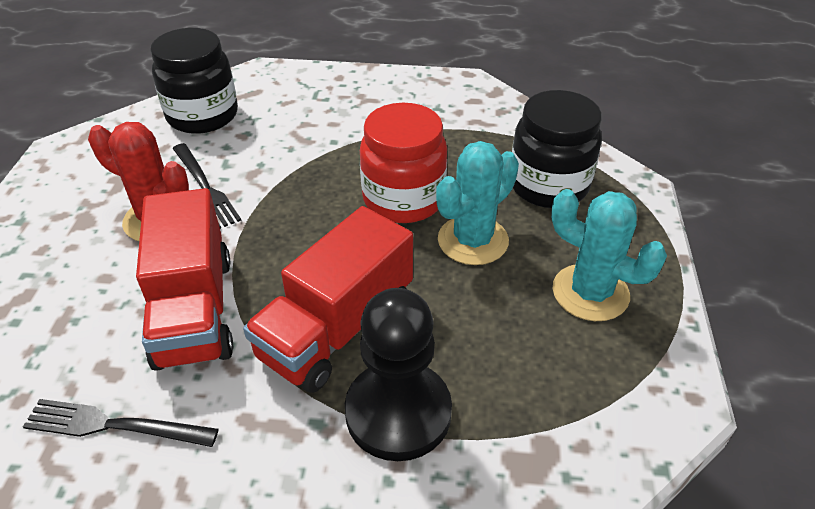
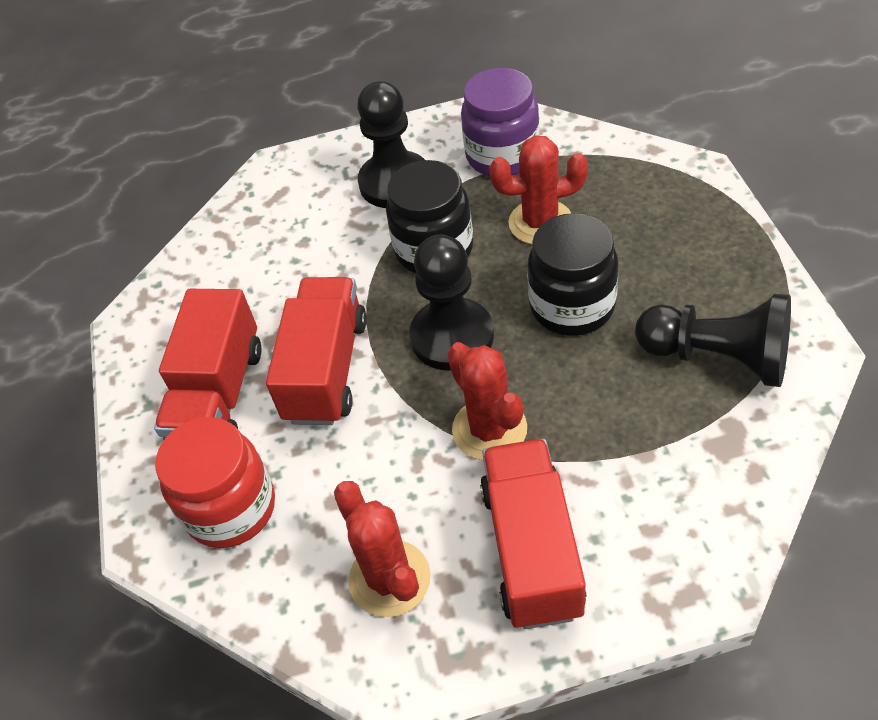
black fork: [23,399,219,447] [172,143,242,229] = 2 -> none = 0
black pawn: [345,288,452,461] = 1 -> [357,81,425,208] [409,234,494,371] [635,294,791,387] = 3
purple jar: none = 0 -> [461,68,540,176] = 1
red cactus: [88,122,189,241] = 1 -> [334,481,431,617] [447,342,527,461] [489,135,588,244] = 3
red truck: [136,188,233,371] [243,206,413,393] = 2 -> [154,289,261,439] [266,277,367,425] [480,439,586,629] = 3
turquoise cactus: [436,141,519,265] [551,189,667,321] = 2 -> none = 0

